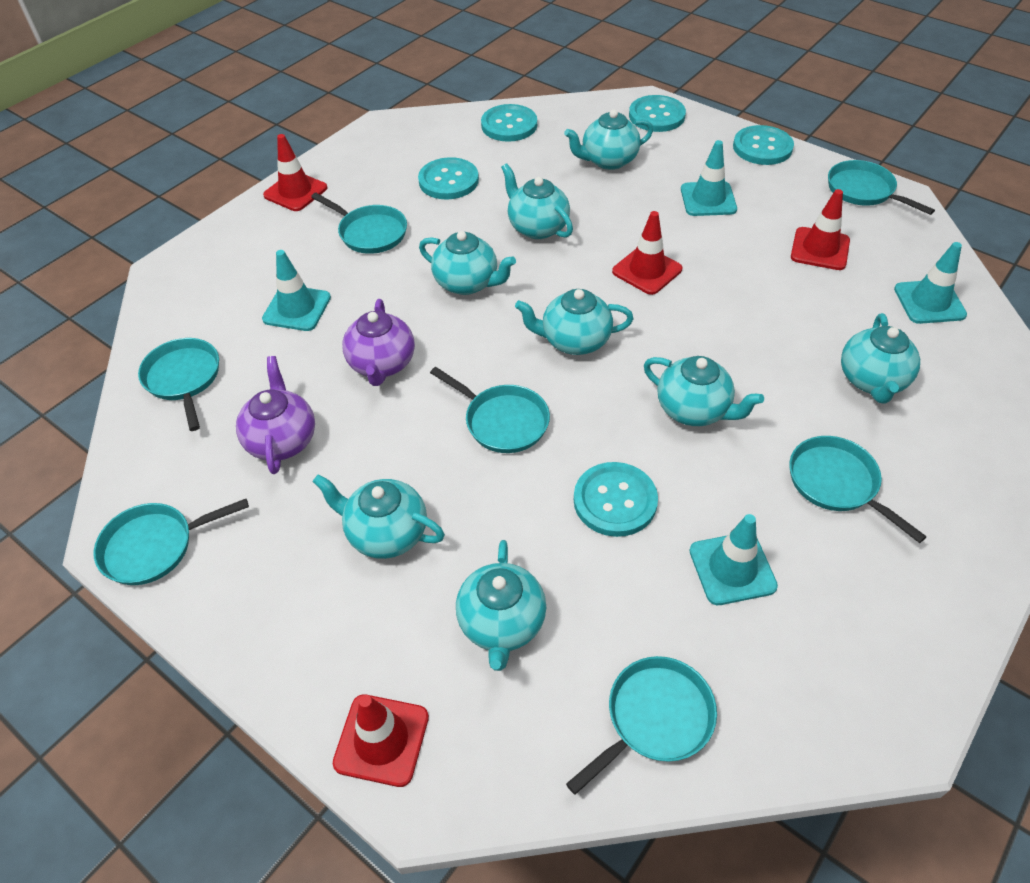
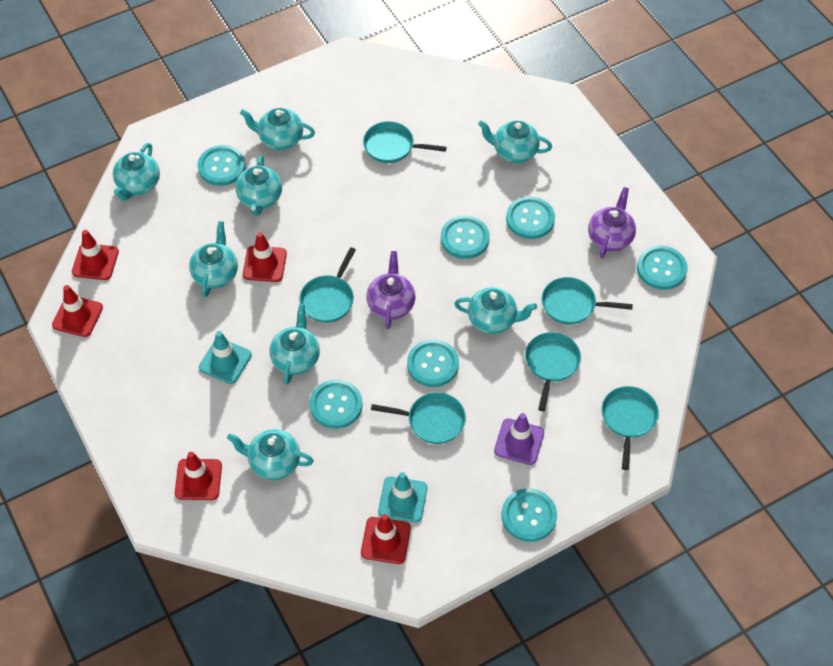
purple traffic cone: none = 0 -> [494,413,544,465] = 1
red traffic cone: [263,134,328,211] [333,695,429,787] [612,211,682,295] [791,189,850,270] = 4 -> [52,285,103,337] [72,230,119,280] [175,452,222,500] [243,232,287,282] [361,514,411,564] = 5
turquoise button: [418,157,479,199] [481,104,537,142] [574,462,658,537] [629,95,686,132] [733,125,794,165] = 5 -> [198,145,246,186] [310,379,363,429] [407,339,459,387] [441,216,490,259] [502,488,557,542] [506,197,555,239] [637,245,688,290] = 7
turquoise pan: [94,499,249,585] [138,338,219,431] [311,193,407,254] [430,367,550,453] [566,656,717,795] [789,436,927,543] [828,160,935,215] = 7 -> [299,247,356,323] [363,121,446,163] [371,392,466,444] [525,332,581,411] [542,277,633,325] [602,386,659,470] = 6
turquoise traffic cone: [262,250,331,331] [681,140,737,216] [689,514,778,605] [894,242,967,324] = 4 -> [199,331,252,384] [378,472,427,523] = 2

